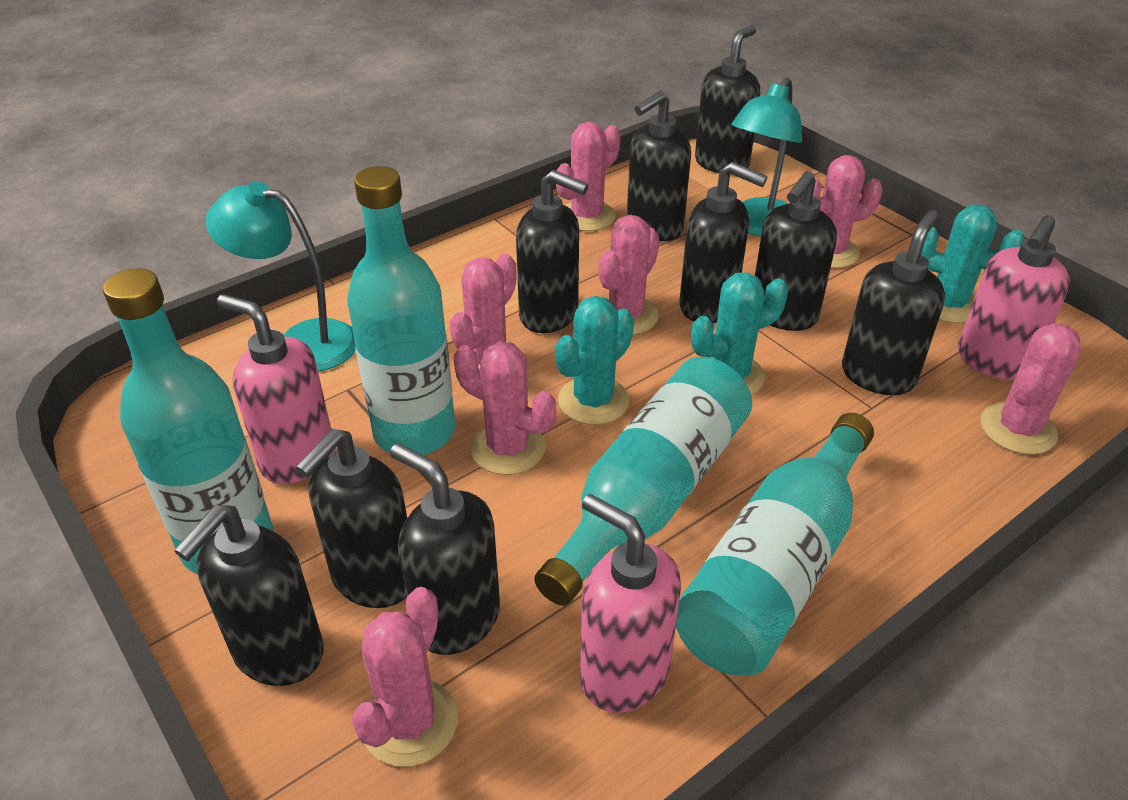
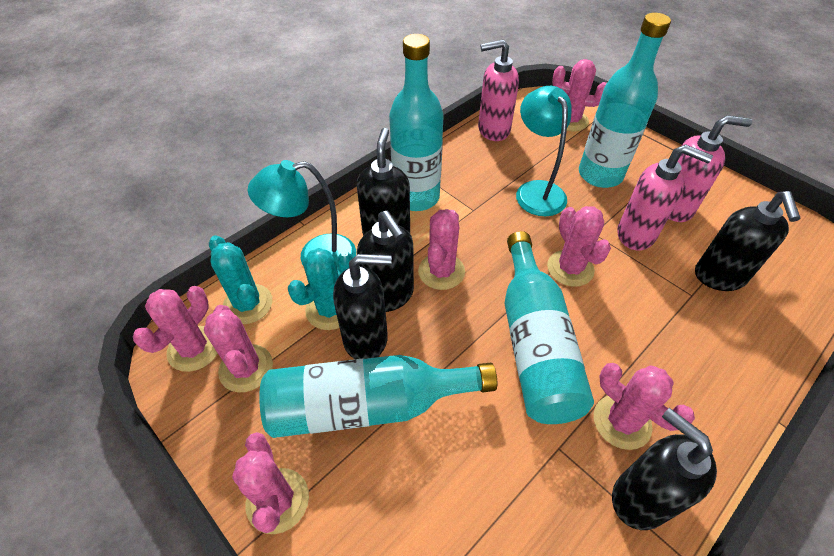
black soap dispenser: [174,505,324,686] [296,429,407,608] [390,443,500,655] [516,170,588,333] [627,91,691,241] [679,162,768,323] [695,25,760,173] [755,171,837,331] [842,210,945,395] = 9 -> [333,254,392,359] [357,128,410,236] [357,211,414,312] [612,408,717,530] [695,191,800,291] = 5
turquoise cactus: [555,296,634,425] [691,273,788,395] [921,204,1025,323] = 3 -> [209,235,272,324] [288,248,353,330] = 2

